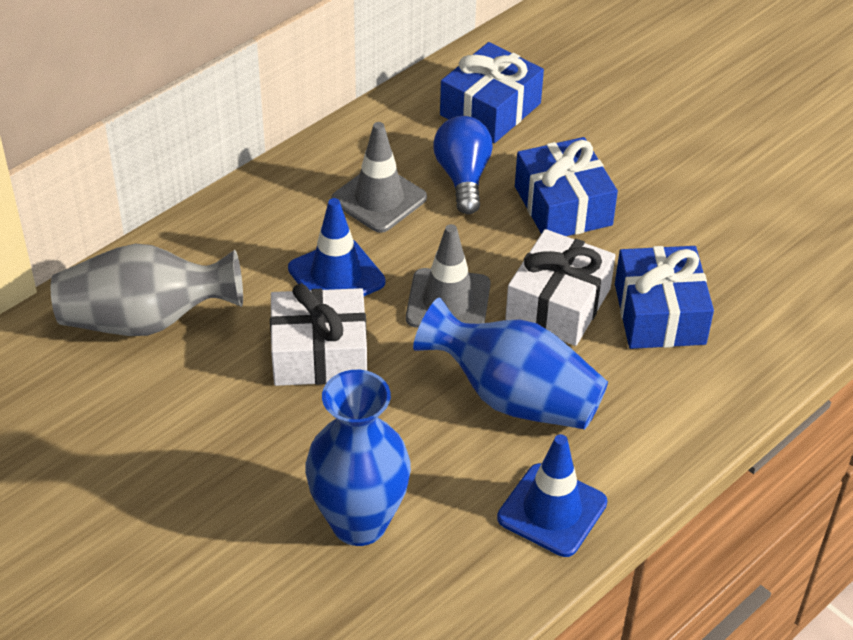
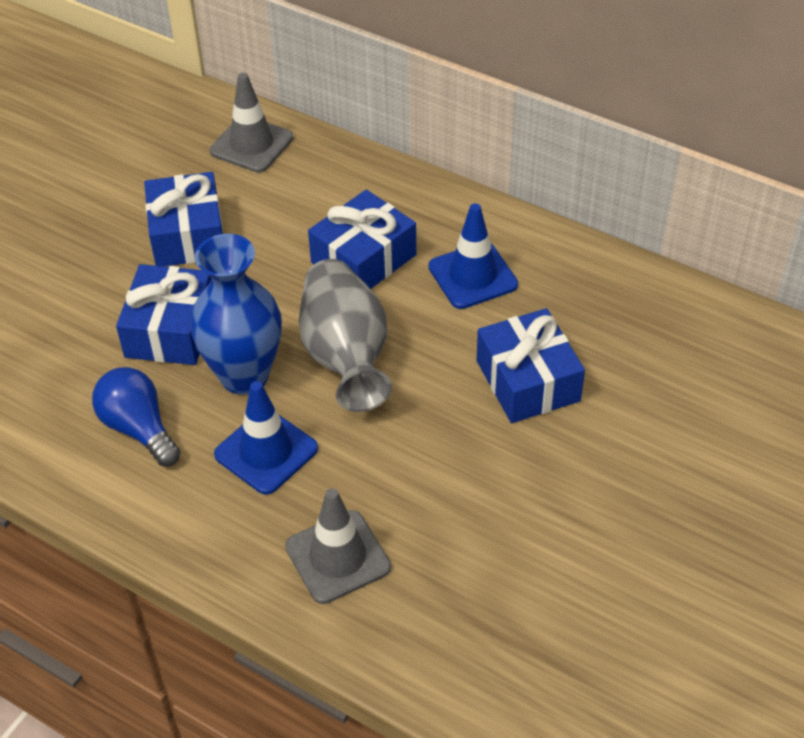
blue gift: [440,42,544,143] [515,137,618,236] [615,246,714,349] = 3 -> [116,264,211,365] [144,172,223,266] [308,190,416,289] [477,308,585,423] = 4
blue vase: [305,370,411,546] [413,297,608,429] = 2 -> [190,234,282,395] = 1
white gift: [270,284,367,386] [505,229,615,346] = 2 -> none = 0

